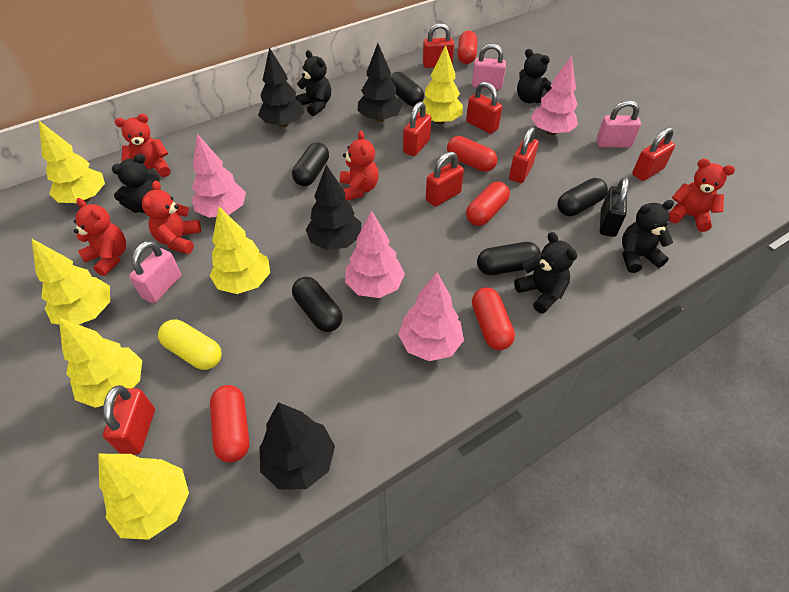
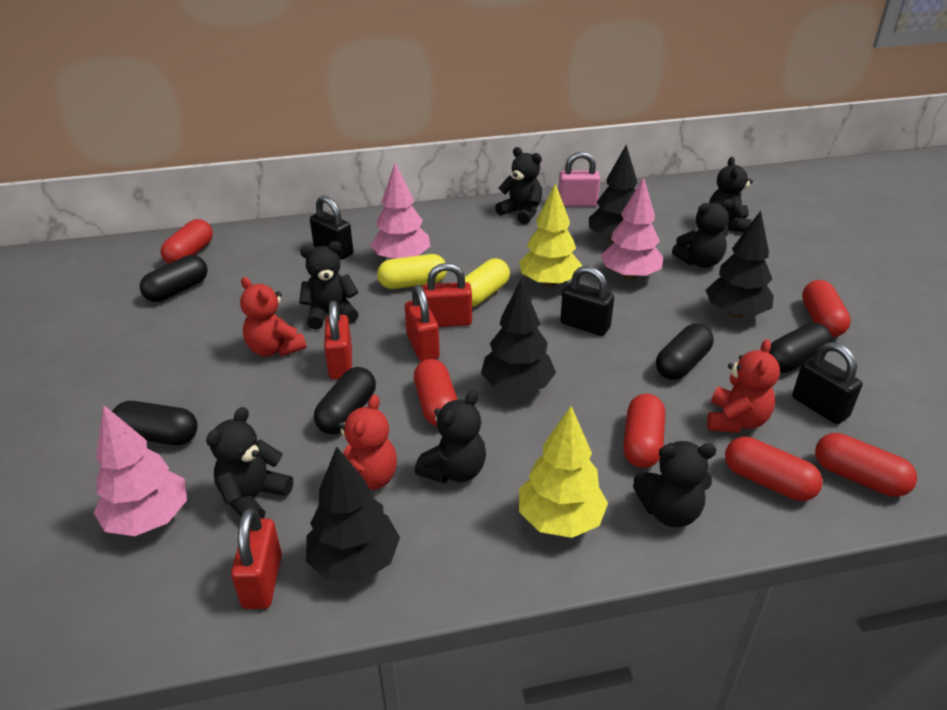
black padlock: [600,177,629,237] = 1 -> [310,196,353,260] [560,266,614,336] [792,342,862,424] = 3
black teddy bear: [112,154,160,213] [295,50,331,116] [514,232,577,314] [517,49,552,103] [622,200,674,273] = 5 -> [206,407,293,519] [299,241,359,329] [415,390,486,483] [495,147,542,224] [633,441,716,527] [672,199,733,268] [709,157,753,232] = 7
pink padlock: [129,241,181,303] [472,43,506,90] [597,100,641,147] = 3 -> [558,152,600,207] = 1
pink tree: [192,134,246,218] [345,210,405,298] [398,272,464,361] [531,55,578,135] = 4 -> [93,405,187,536] [370,163,430,259] [601,177,663,280] = 3
red capsule: [210,385,249,463] [447,136,498,172] [458,31,477,64] [466,182,510,226] [472,287,515,350] = 5 -> [161,219,213,264] [414,359,458,426] [623,394,665,468] [725,437,823,501] [802,280,851,337] [815,433,917,497] = 6
red padlock: [103,385,155,455] [403,102,431,156] [423,23,454,68] [426,152,464,207] [466,82,502,134] [509,127,539,183] [632,127,675,181] = 7 -> [231,508,282,609] [324,301,352,379] [405,285,440,362] [422,263,472,327] = 4
red teddy bear: [74,198,126,276] [115,114,170,177] [142,180,201,254] [340,131,379,201] [669,159,735,232] = 5 -> [240,277,306,357] [338,395,397,490] [707,339,780,433] = 3
yellow capsule: [158,319,221,370] = 1 -> [377,254,447,289] [465,258,510,307] = 2
yellow tree: [32,239,110,325] [39,121,105,203] [59,318,142,408] [98,454,189,540] [210,207,270,294] [419,45,463,125] = 6 -> [519,183,582,287] [519,406,608,538] = 2

